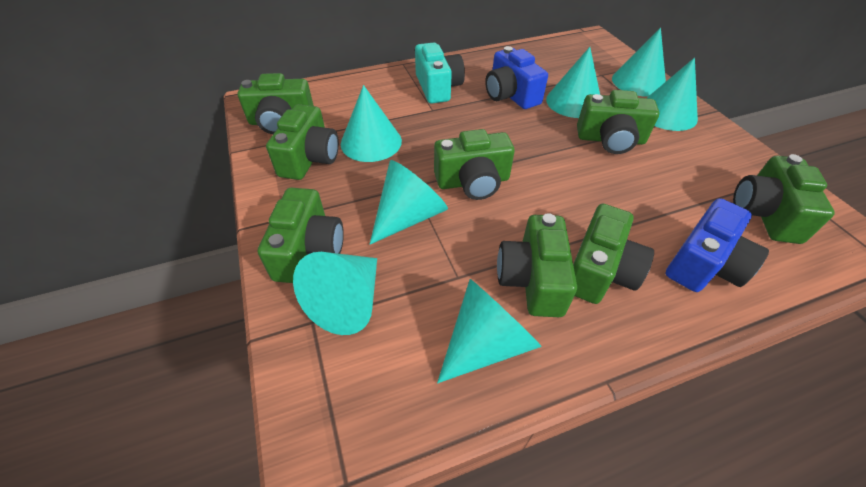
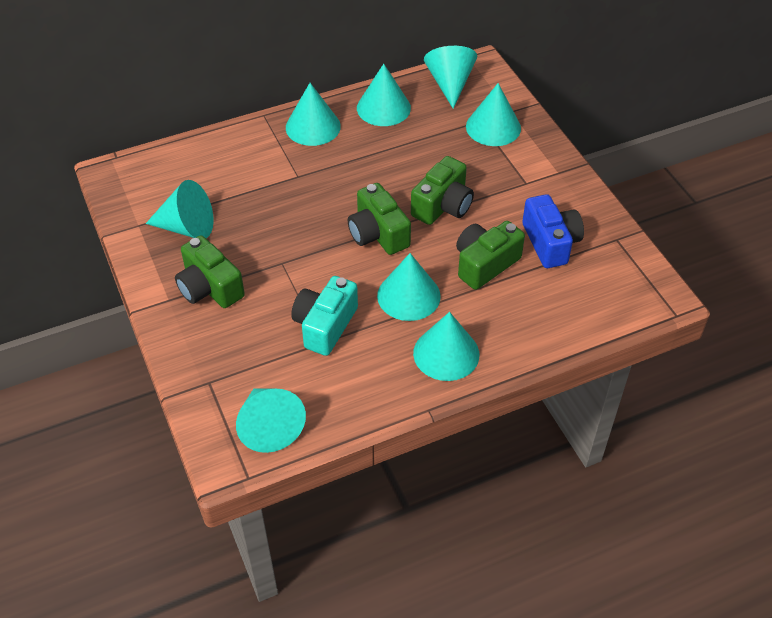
blue camera: [485,46,548,109] [665,198,769,292] = 2 -> [522,194,584,268] = 1
green camera: [238,73,314,134] [258,188,344,283] [266,104,339,180] [434,129,515,200] [497,213,577,317] [573,204,654,304] [577,90,659,154] [733,154,835,244] = 8 -> [175,235,245,308] [348,183,411,255] [411,156,474,225] [456,221,525,290] = 4
turquoise cone: [293,252,377,335] [341,85,402,162] [370,160,448,244] [437,279,542,383] [546,47,600,118] [612,28,666,96] [647,58,698,131] = 7 -> [146,180,214,238] [236,388,306,453] [286,83,341,146] [357,64,411,126] [377,253,441,321] [413,312,479,381] [424,46,477,109] [466,83,521,146] = 8

